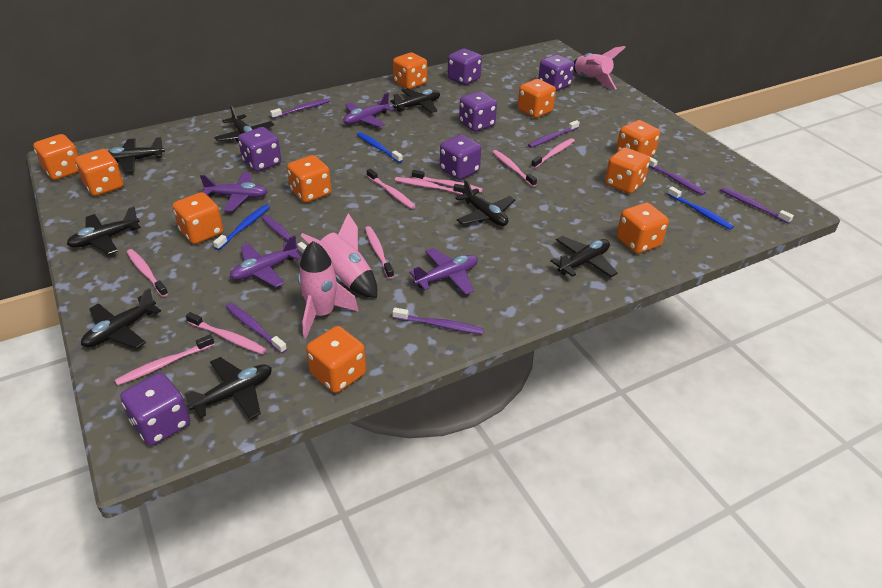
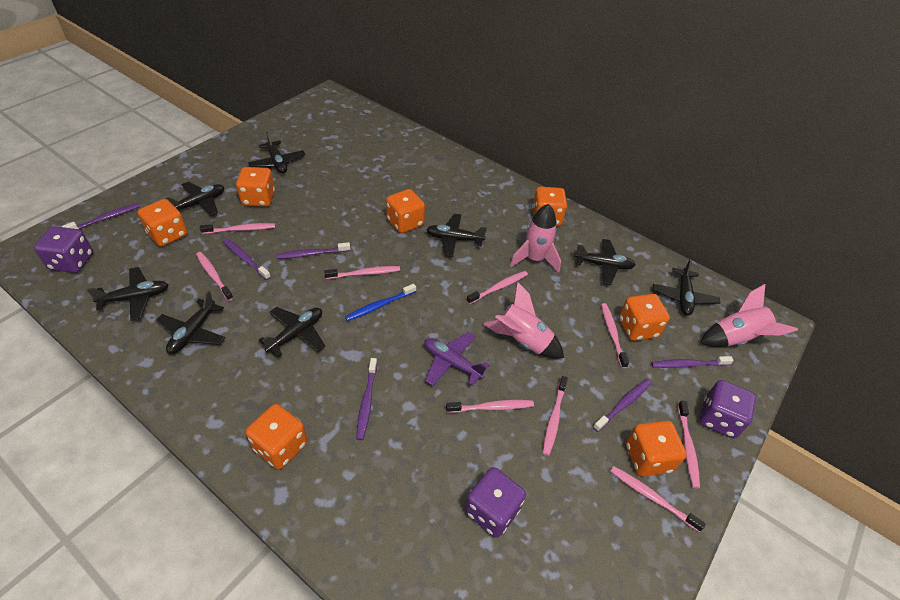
blue toothbrush: [213,204,270,250] [357,132,403,163] [667,187,734,230] = 3 -> [345,284,416,321] = 1
orange dice: [33,134,79,180] [75,149,124,196] [172,192,223,244] [287,155,331,203] [306,326,366,393] [393,53,427,89] [518,79,556,118] [605,147,650,194] [616,120,660,157] [617,203,669,254] = 10 -> [138,199,188,247] [236,167,275,207] [246,404,307,469] [386,189,425,233] [532,187,567,226] [619,294,670,341] [626,421,687,477] = 7
purple dice: [120,373,190,446] [238,127,281,172] [440,135,481,180] [448,49,482,85] [459,91,497,132] [538,55,574,91] = 6 -> [34,226,93,273] [465,467,526,538] [700,380,756,438] = 3
purple plane: [200,172,268,211] [230,235,302,287] [343,93,394,127] [409,248,478,295] = 4 -> [424,332,489,386] = 1
purple toothbrush: [225,303,287,353] [262,215,307,255] [270,99,330,119] [392,308,484,334] [528,120,580,148] [649,156,706,195] [720,187,794,224] = 7 -> [62,203,140,229] [223,238,271,280] [276,242,350,259] [356,358,377,440] [593,379,651,432] [651,356,734,368] = 6

